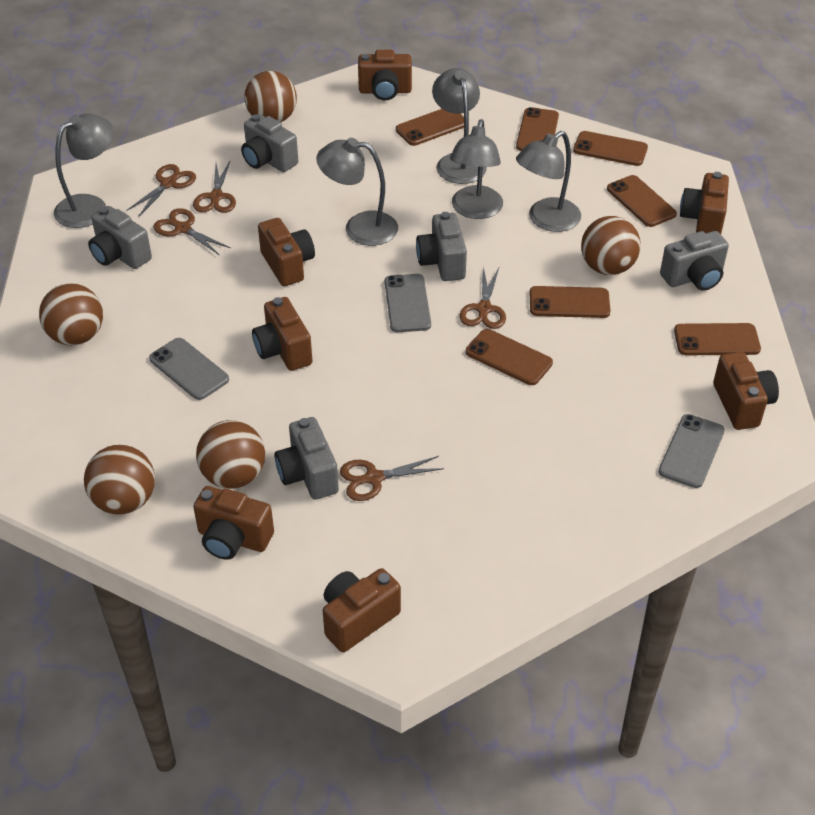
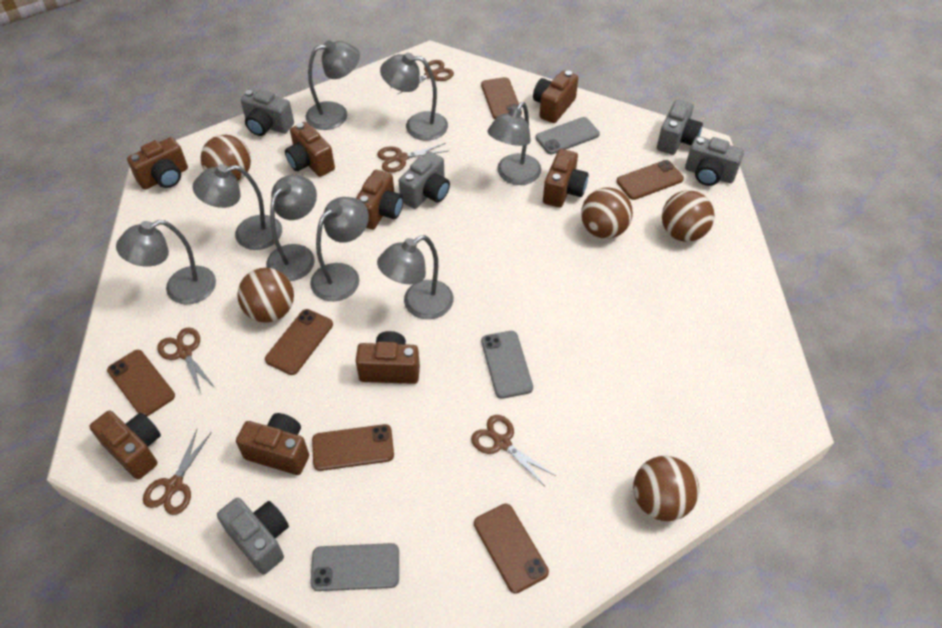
brown camera: [193,486,274,560] [252,297,312,371] [258,218,315,286] [323,568,401,652] [358,50,412,101] [680,172,729,234] [713,352,779,430] = 7 -> [89,411,161,480] [127,137,188,190] [236,413,309,475] [285,122,335,177] [356,170,403,230] [356,331,420,384] [533,70,578,123] [543,149,589,208] = 8
brown phone: [396,109,464,146] [466,329,553,385] [516,107,559,151] [530,286,611,318] [573,131,648,166] [607,175,677,227] [674,323,761,355] = 7 -> [107,350,175,417] [265,309,333,375] [312,424,394,471] [474,504,549,594] [481,77,522,119] [616,160,684,200] = 6
grey lamp: [54,113,114,228] [316,138,398,246] [432,68,487,184] [450,119,503,219] [516,131,581,232] = 5 -> [116,220,216,304] [193,164,282,250] [266,175,317,281] [306,40,360,130] [310,197,369,301] [377,235,453,319] [380,53,448,141] [487,102,541,185] = 8

